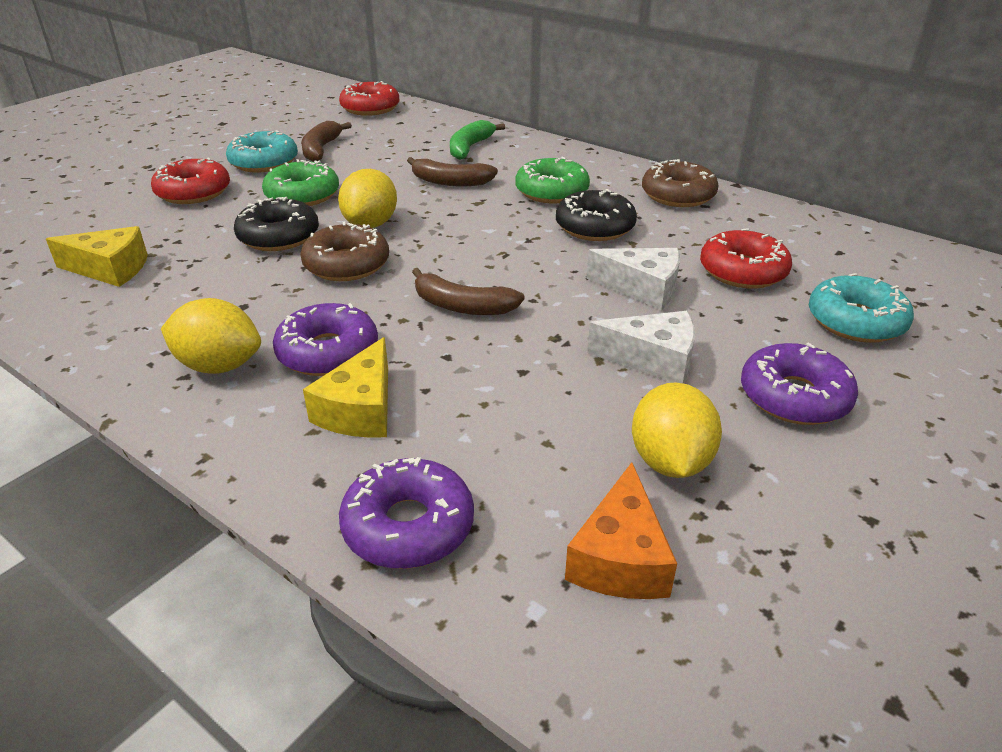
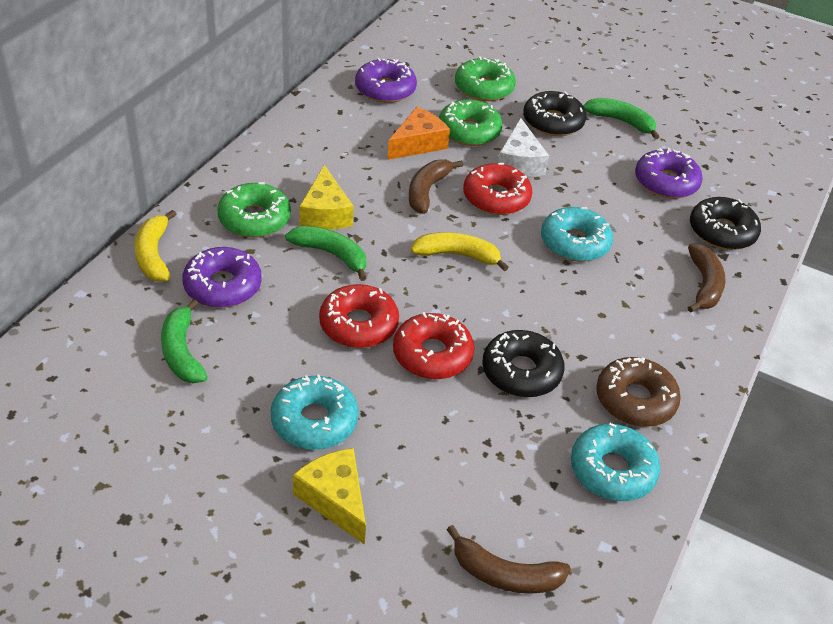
black donut: [234,197,319,251] [556,189,637,241] = 2 -> [482,330,565,397] [523,91,586,136] [690,197,761,250] = 3
brown donut: [300,222,389,281] [642,159,719,207] = 2 -> [596,357,681,427] = 1
green banana: [450,120,505,160] = 1 -> [161,299,208,384] [285,226,366,281] [583,98,659,139] = 3
green donut: [262,159,339,206] [515,157,590,203] = 2 -> [217,182,291,238] [439,99,503,146] [455,56,516,101] = 3
turquoise donut: [226,130,298,173] [809,273,914,343] = 2 -> [271,375,359,450] [541,207,613,262] [571,423,660,501] = 3
white cheese: [586,248,680,310] [587,311,695,384] = 2 -> [498,118,549,177] = 1
yellow banana: none = 0 -> [134,210,176,282] [411,232,509,271] = 2
yellow lemon: [161,298,261,374] [338,169,397,228] [632,383,722,478] = 3 -> none = 0

